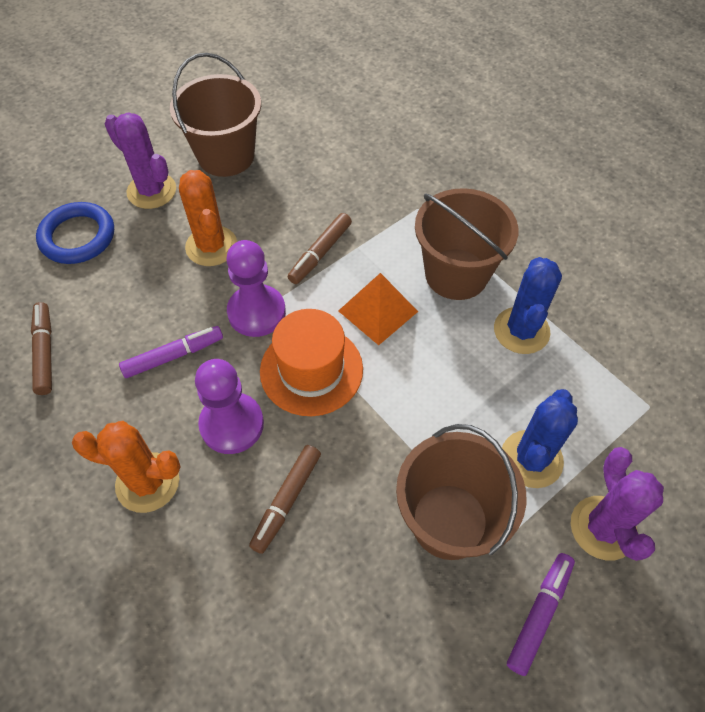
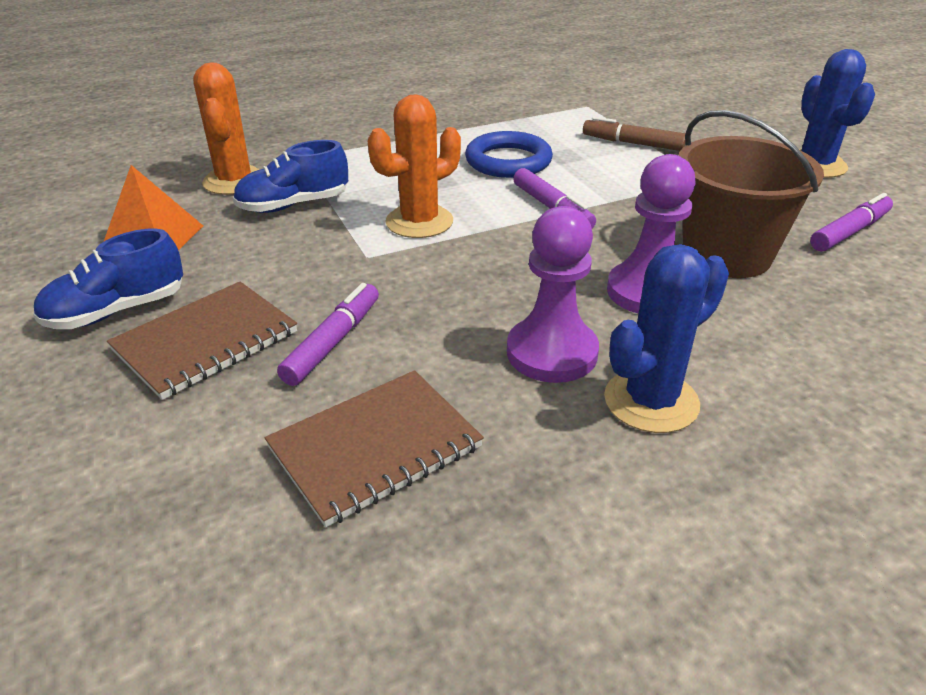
blue shoe: none = 0 -> [33,228,183,329] [233,140,348,213] = 2
brown bucket: [170,53,261,177] [396,424,526,560] [415,188,518,300] = 3 -> [678,110,824,278] = 1
brown marker: [31,302,52,395] [249,445,321,554] [288,213,352,284] = 3 -> [583,116,685,151] = 1
brown notebook: none = 0 -> [107,282,297,400] [265,370,484,527] = 2
orange hat: [260,309,363,416] = 1 -> none = 0
purple cactus: [105,112,176,209] [570,447,664,561] = 2 -> none = 0
purple marker: [119,326,223,378] [507,553,575,676] = 2 -> [277,283,379,386] [513,168,596,228] [810,193,893,252] = 3

